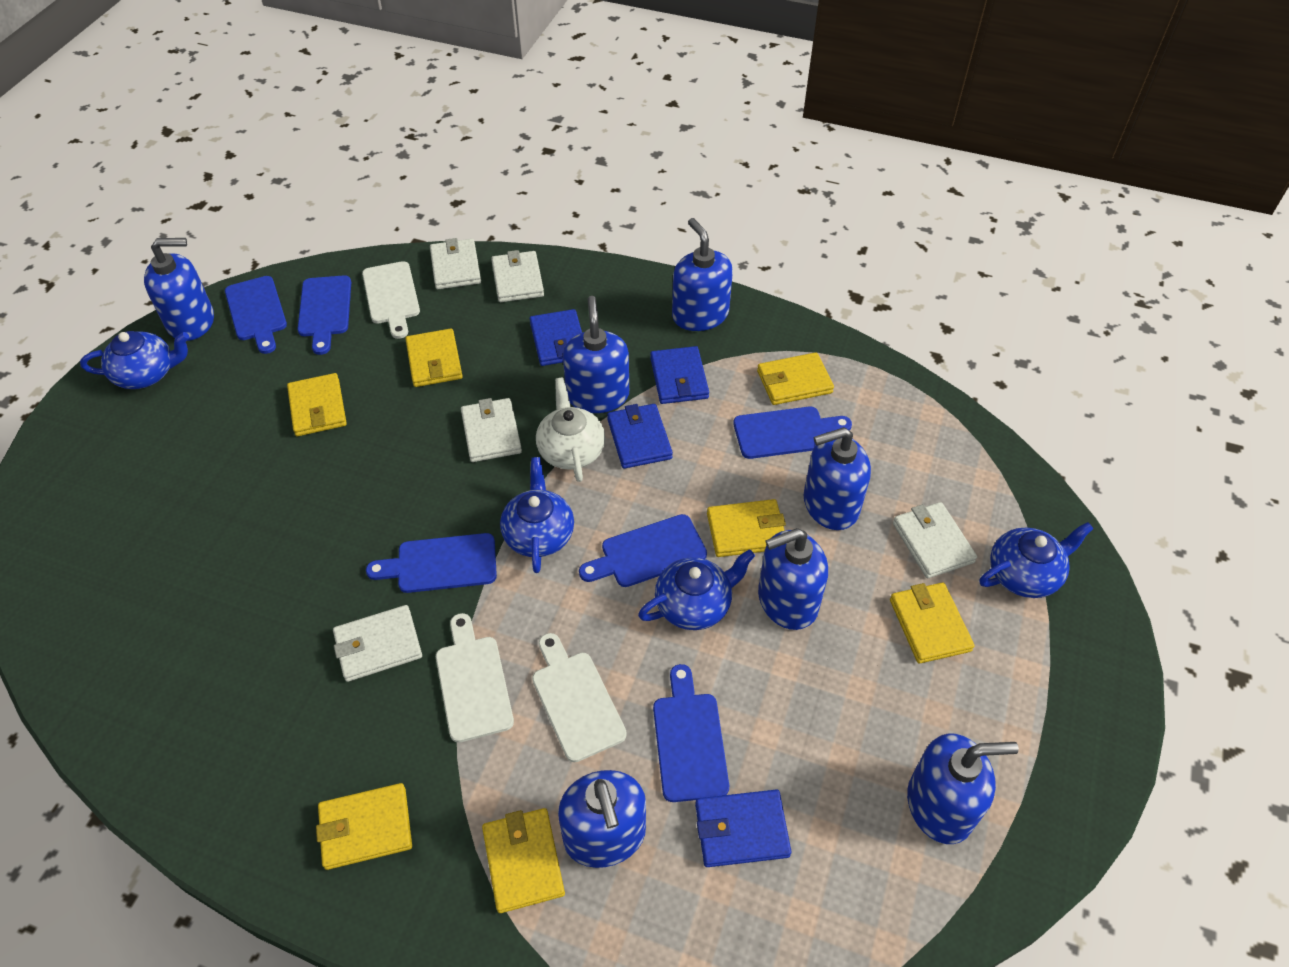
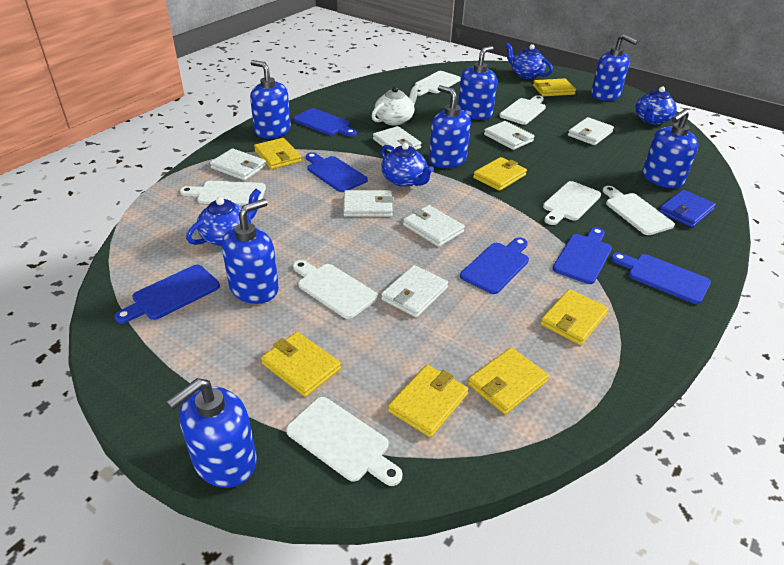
blue wallet: [530,309,582,366] [607,404,673,469] [650,346,709,404] [695,789,791,867] = 4 -> [659,190,716,227] = 1
white cutting board: [362,261,420,339] [436,613,514,743] [532,633,627,762] = 3 -> [180,181,266,206] [286,397,403,486] [293,260,378,319] [415,71,461,96] [499,95,546,125] [543,181,601,225] [602,186,675,235] = 7
white wallet: [333,605,422,682] [430,238,481,289] [461,398,522,462] [491,250,544,302] [893,502,977,578] = 5 -> [210,148,266,180] [343,190,394,217] [373,126,421,152] [381,265,448,318] [403,205,465,247] [484,121,535,150] [568,117,614,145] = 7

